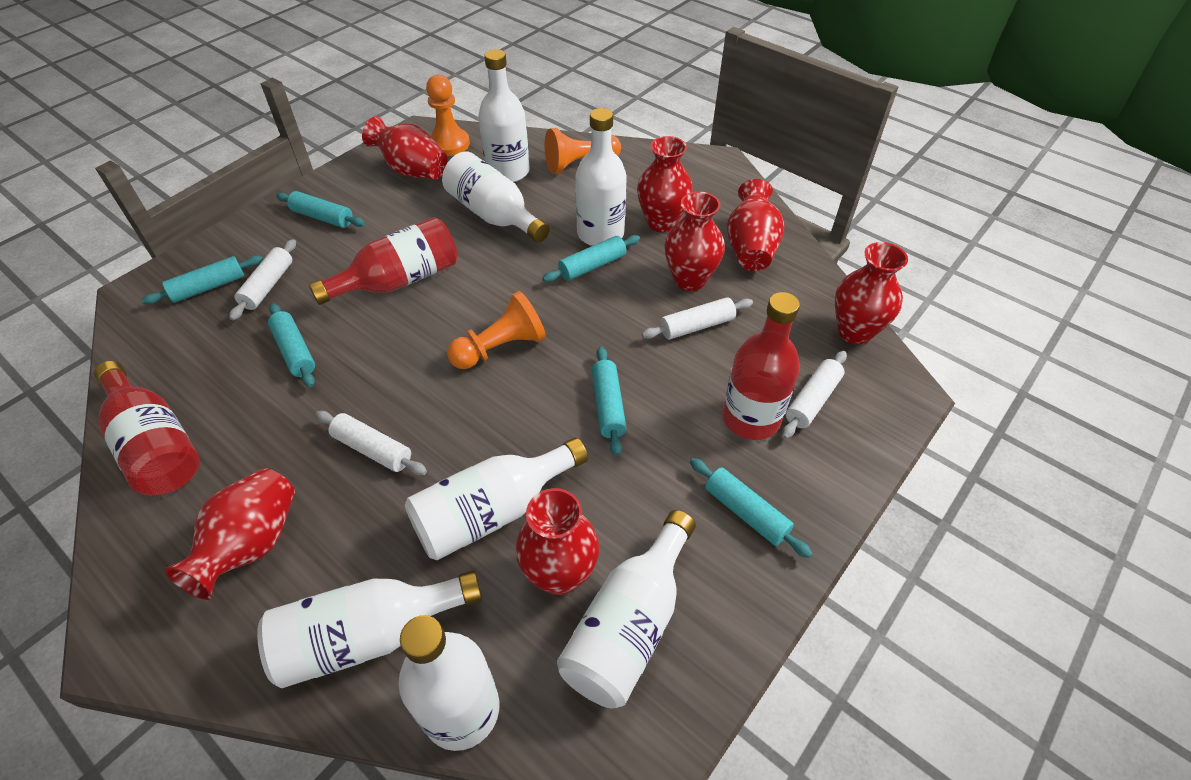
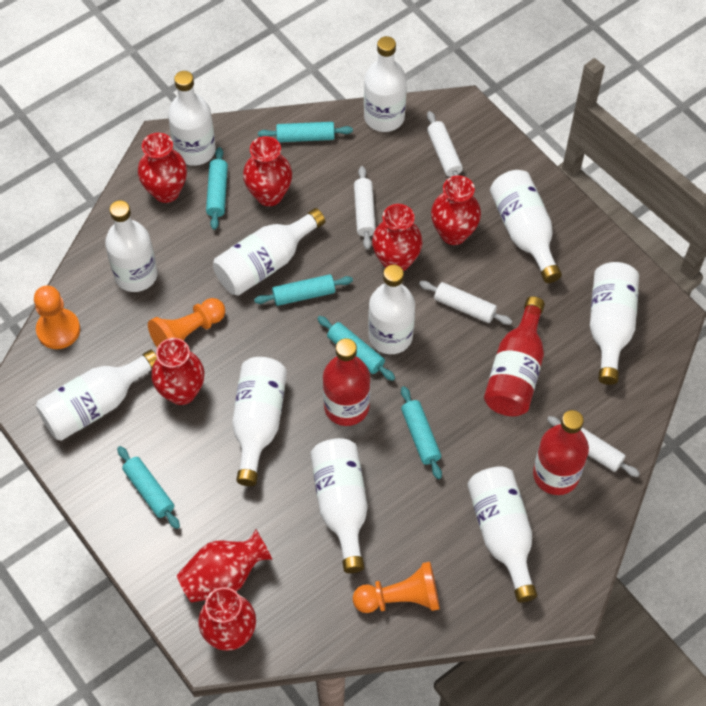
white bottle: [257,570,482,688] [399,615,499,751] [405,437,588,560] [442,151,550,242] [478,49,530,182] [557,510,696,709] [576,108,627,246] = 7 -> [36,350,157,441] [105,200,158,292] [168,71,216,166] [213,208,325,296] [232,357,287,486] [310,438,368,573] [364,36,407,132] [368,264,415,354] [467,466,537,603] [490,170,562,283] [590,262,639,385] = 11

